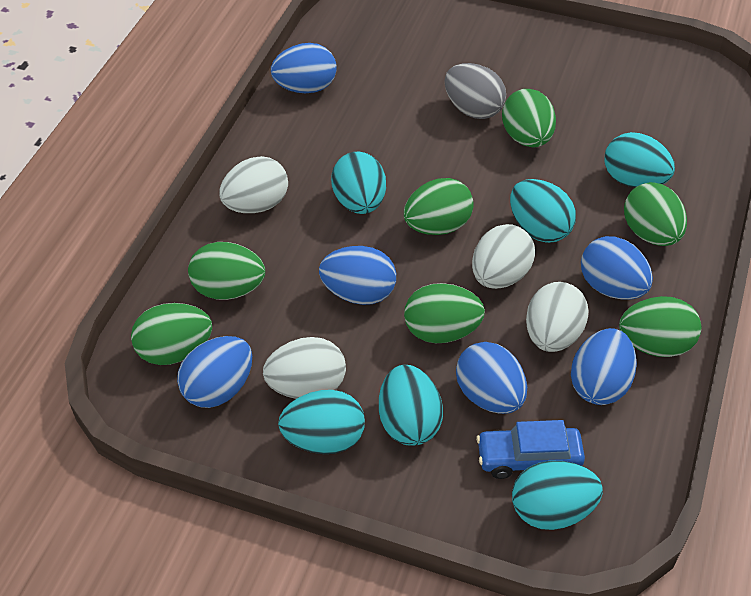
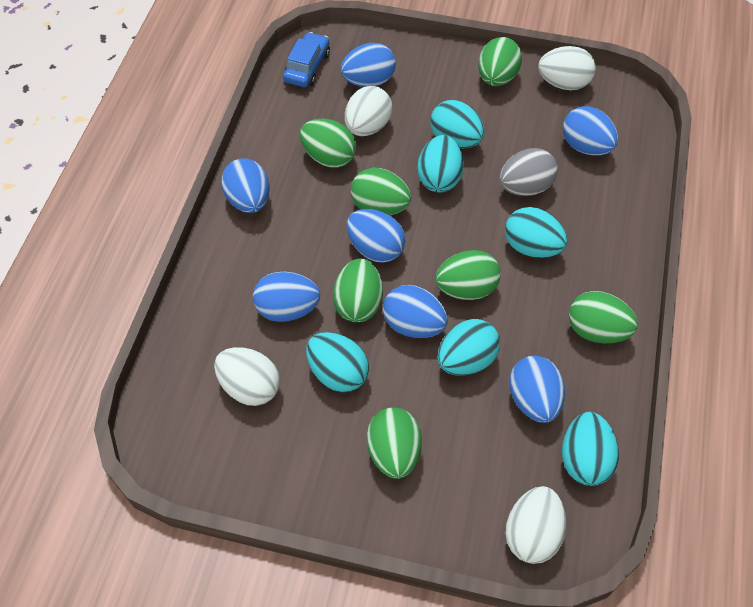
blue egg: [177,336,252,408] [271,43,337,93] [319,246,396,305] [456,342,527,414] [571,328,637,405] [581,236,653,300] = 6 -> [221,158,270,213] [253,272,320,322] [341,43,396,87] [346,209,406,263] [383,285,448,338] [509,356,565,423] [563,106,618,156] = 7

